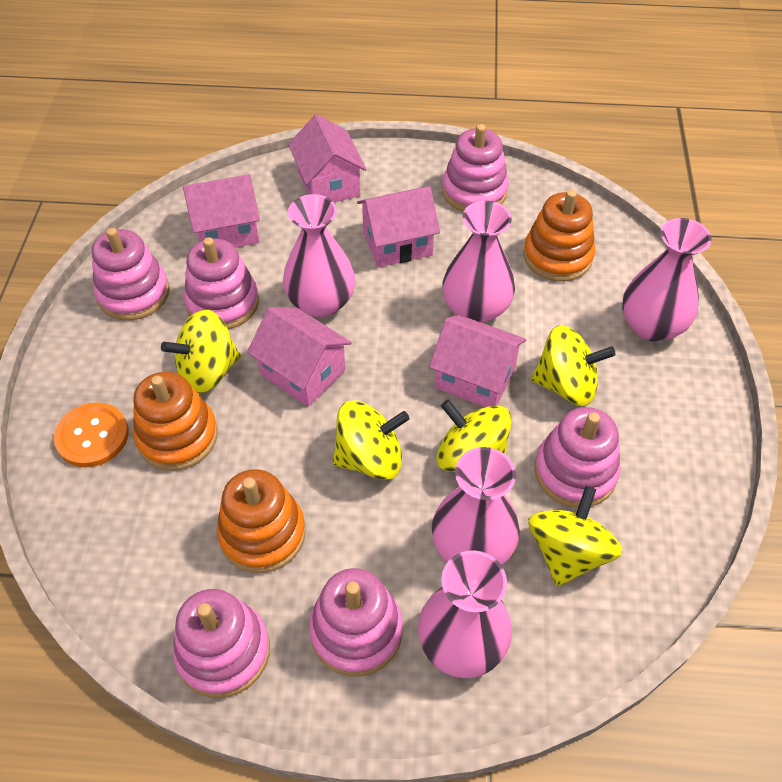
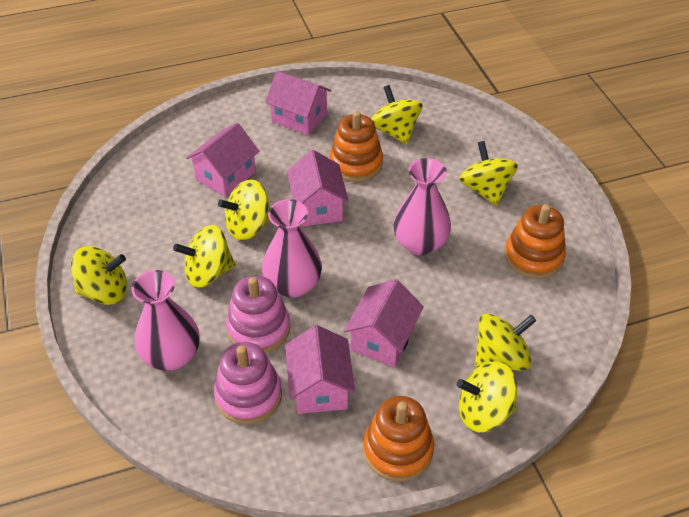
orange button: [54,402,129,467] = 1 -> none = 0
pink stacking toy: [92,228,170,321] [173,589,270,698] [184,237,259,330] [309,568,403,676] [442,124,509,212] [534,407,621,508] = 6 -> [214,342,282,424] [226,276,290,353] = 2
pink vase: [283,194,355,317] [418,550,512,678] [432,447,520,566] [443,201,515,323] [622,218,712,342] = 5 -> [131,270,200,371] [262,199,322,298] [393,158,451,255] = 3
yellow spinning top: [161,310,241,393] [333,401,409,480] [437,400,512,472] [528,486,622,587] [531,325,616,406] = 5 -> [71,246,127,305] [173,225,236,288] [218,179,270,240] [371,85,423,144] [457,361,517,432] [459,141,518,206] [475,314,536,371] = 7

